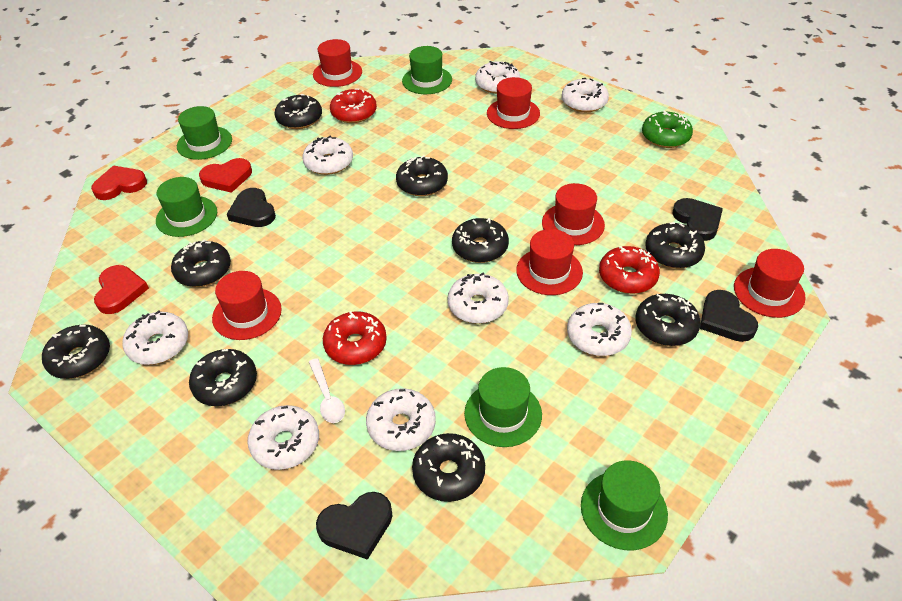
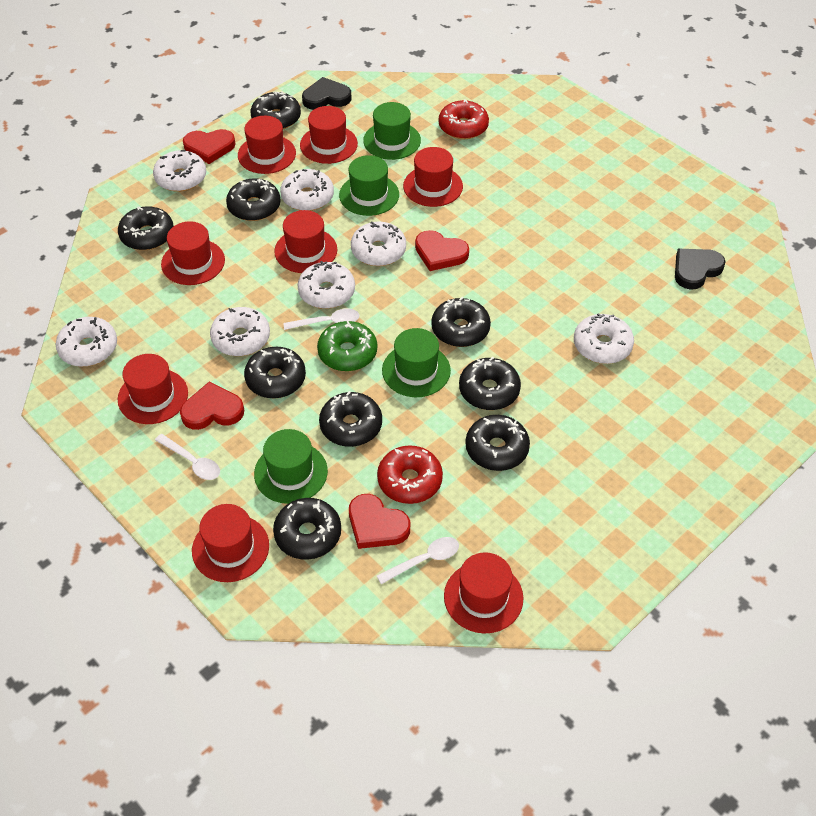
black heart: [227,188,276,227] [316,492,392,560] [672,198,723,241] [700,290,758,342] = 4 -> [302,77,351,110] [675,249,725,289] = 2
green hat: [156,177,217,237] [177,106,232,160] [402,46,452,94] [464,367,542,447] [581,460,668,550] = 5 -> [254,429,328,504] [339,155,399,216] [363,102,421,160] [382,328,451,397] = 4
red donut: [323,311,387,365] [330,88,377,123] [599,246,660,294] = 3 -> [377,445,443,504] [439,99,489,139] = 2
red hat: [212,271,282,340] [313,39,362,87] [487,77,540,129] [516,229,583,295] [542,183,605,245] [734,249,806,318] = 6 -> [118,354,188,424] [161,221,225,285] [192,504,269,582] [238,116,296,174] [274,210,337,273] [300,106,358,164] [403,147,463,207] [444,552,524,634] = 8
red heart: [91,165,147,200] [94,265,149,314] [199,158,252,193] = 3 -> [180,381,244,430] [183,129,235,164] [349,494,410,549] [415,230,469,271] = 4
white donut: [122,310,188,365] [247,405,319,470] [302,136,353,175] [366,388,436,451] [448,273,509,324] [475,61,520,94] [562,78,609,112] [567,303,632,356] = 8 -> [56,317,117,367] [153,150,206,192] [210,307,270,356] [280,169,334,211] [297,261,355,309] [351,221,406,266] [574,313,634,364] = 7
white spoon: [309,358,345,423] = 1 -> [155,434,220,480] [283,308,359,330] [377,537,459,584] = 3

